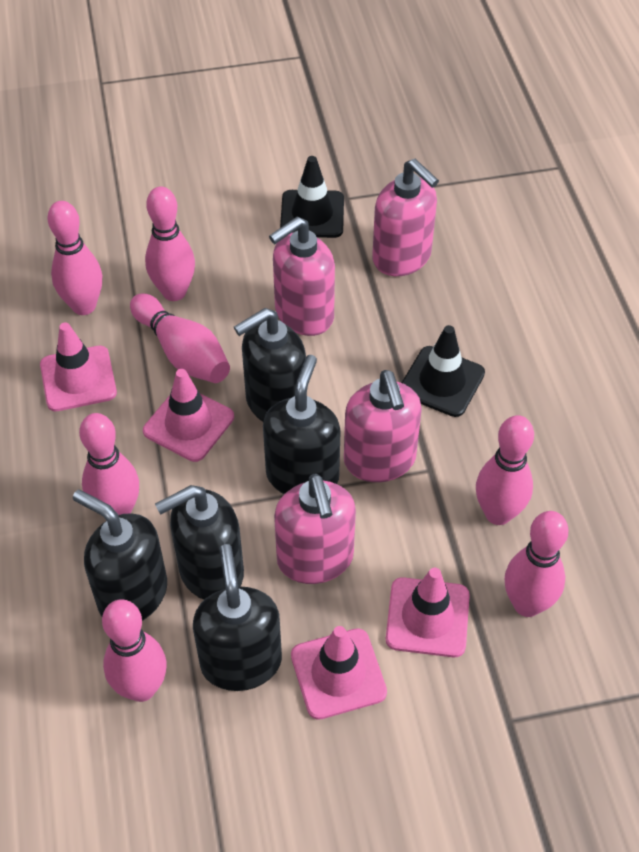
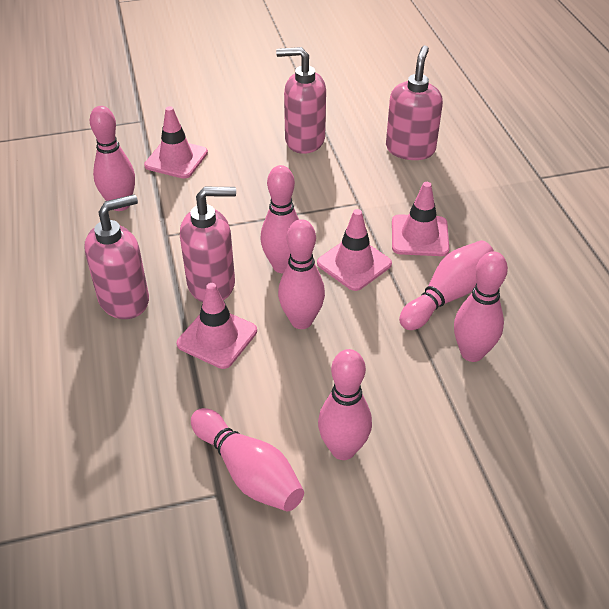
black soap dispenser: [73,490,167,621] [155,485,244,600] [193,544,282,691] [234,308,306,422] [263,355,341,494] = 5 -> none = 0
black traffic cone: [280,156,344,238] [402,325,485,417] = 2 -> none = 0

